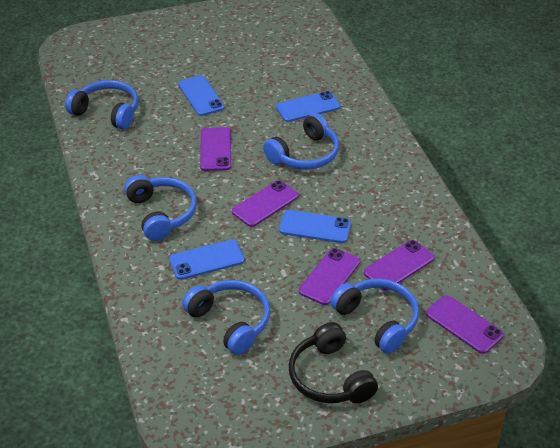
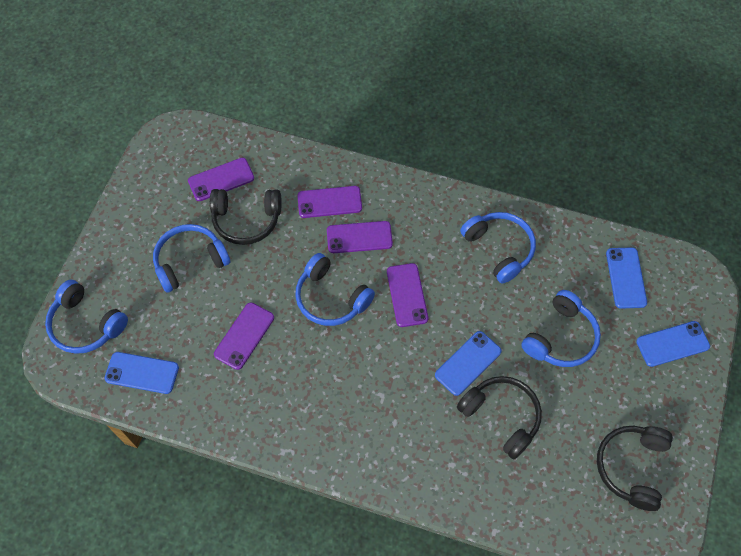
black headphones: [289,322,378,403] = 1 -> [210,189,282,245] [457,376,542,459] [597,426,673,511] = 3

